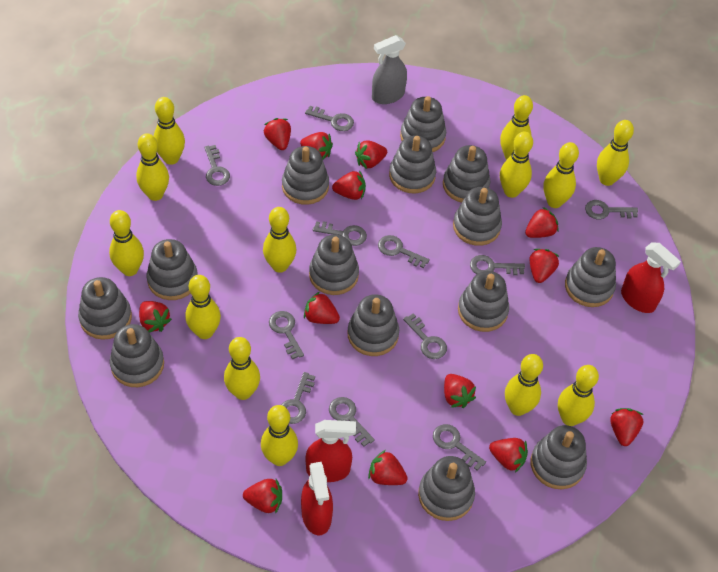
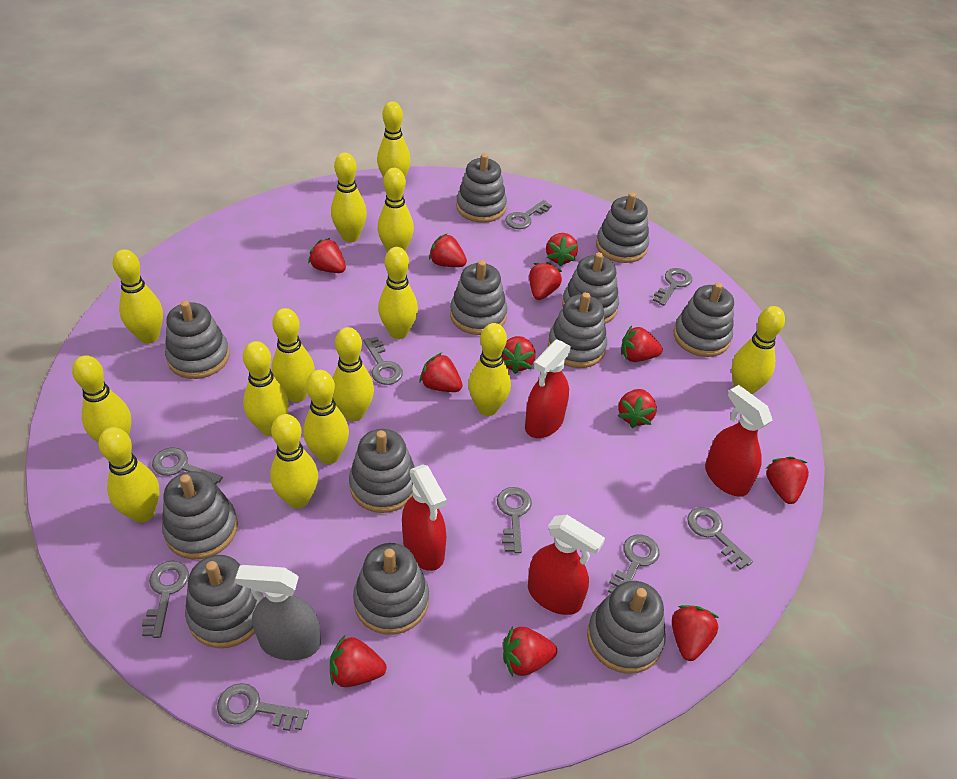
grey key: [204,145,230,186] [269,311,304,360] [281,372,315,424] [305,106,354,131] [313,221,367,246] [329,397,375,447] [378,235,430,268] [403,313,447,359] [433,424,486,471] [470,255,525,275] [585,200,638,219] = 11 -> [142,561,189,638] [152,447,223,484] [217,683,309,731] [363,336,403,385] [497,487,532,553] [506,200,552,229] [608,534,659,593] [653,268,692,306] [687,507,753,570] = 9
grey stacking toy: [78,277,132,340] [110,324,164,387] [147,239,198,300] [282,146,329,205] [309,235,359,295] [348,294,399,356] [389,135,436,193] [400,96,446,152] [418,456,475,521] [443,145,490,203] [453,187,502,246] [458,271,509,332] [531,425,587,489] [565,247,616,307] = 14 -> [162,471,238,559] [165,300,230,379] [185,555,264,648] [349,429,415,513] [353,543,429,635] [450,260,507,335] [456,153,507,223] [548,292,607,368] [562,252,619,324] [587,581,666,674] [596,193,649,263] [674,282,734,357] = 12
red spray bottle: [301,462,333,535] [305,420,356,482] [621,243,681,313] = 3 -> [402,464,447,571] [525,339,571,438] [528,515,605,615] [705,385,773,497] = 4
red strawberry: [139,301,172,333] [243,479,282,514] [264,118,291,150] [300,132,333,160] [304,292,340,324] [332,171,366,200] [355,140,387,169] [368,450,408,485] [444,374,476,408] [489,438,528,472] [525,207,559,238] [529,249,560,283] [610,408,644,446] = 13 -> [308,238,346,273] [330,635,387,687] [420,353,463,392] [429,233,467,267] [503,336,536,374] [503,626,557,676] [529,262,562,300] [546,233,578,266] [618,389,657,428] [621,326,663,362] [672,605,719,661] [765,457,809,504] = 12
yellow bowling pin: [109,210,144,276] [136,133,169,201] [153,97,185,165] [186,275,221,339] [224,337,260,400] [261,405,298,466] [263,207,296,273] [500,95,533,160] [500,131,533,198] [505,354,543,416] [544,142,579,208] [558,365,599,426] [597,120,634,186] = 13 -> [72,355,131,443] [98,427,159,523] [113,249,163,344] [243,341,289,436] [270,414,318,509] [271,308,315,402] [303,370,349,464] [331,152,367,242] [333,327,374,421] [377,101,411,178] [378,168,414,252] [378,247,418,339] [468,323,511,416] [732,306,785,395] = 14

